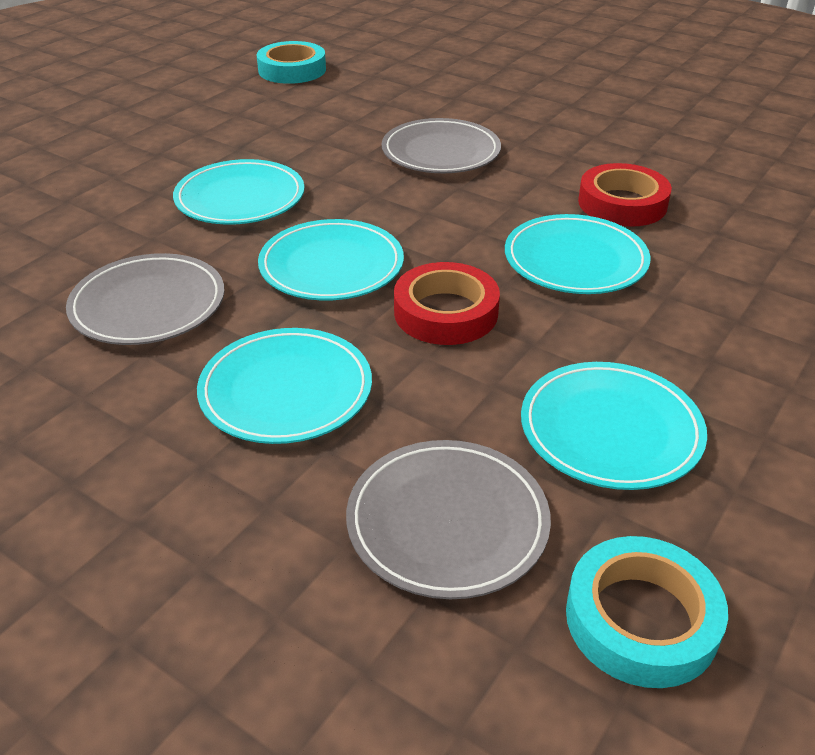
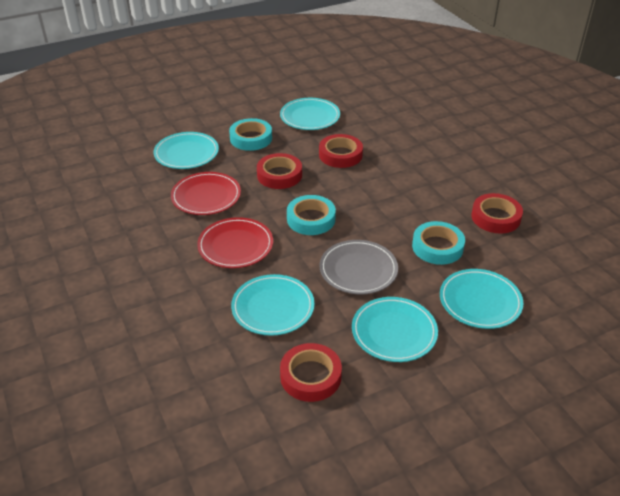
grey plate: [66,253,224,345] [346,440,551,599] [382,118,501,173] = 3 -> [320,240,398,294] = 1
red plate: none = 0 -> [171,172,241,215] [197,217,273,268] = 2
red tape: [394,262,500,345] [578,163,672,227] = 2 -> [257,153,302,189] [280,343,342,402] [319,134,363,168] [471,193,523,234] = 4
turquoise tape: [257,41,326,84] [566,536,728,688] = 2 -> [229,118,272,151] [287,195,336,235] [412,221,465,265] = 3

